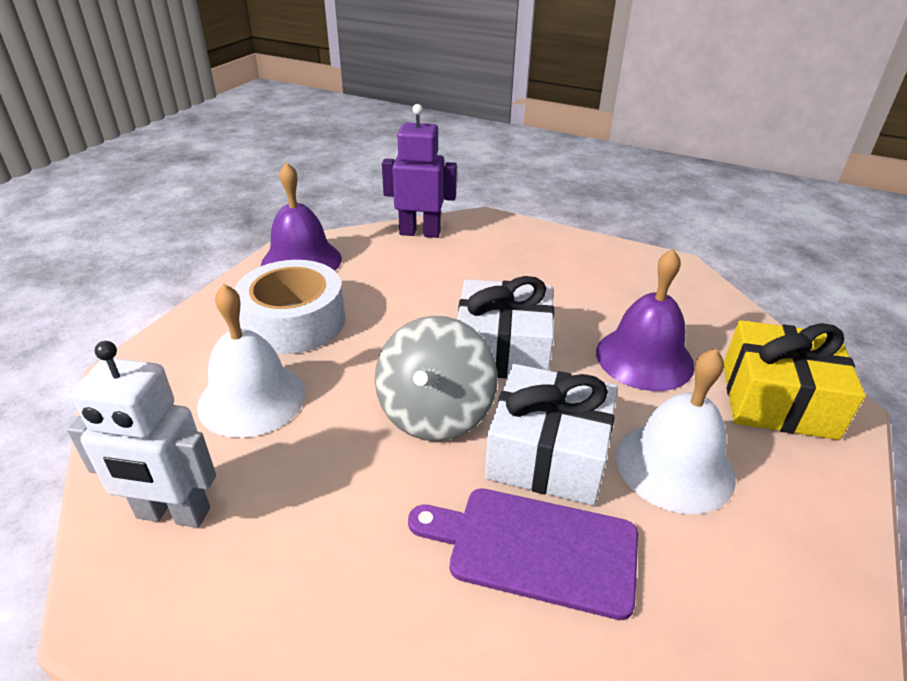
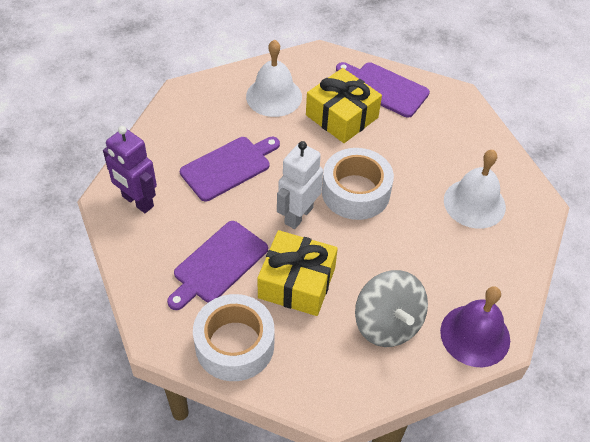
purple bell: [261,162,342,271] [596,249,695,391] = 2 -> [440,286,510,367] = 1
purple cutting board: [408,488,638,620] = 1 -> [167,221,268,310] [180,137,280,201] [336,62,430,118] = 3
white gift: [457,276,554,378] [485,364,618,506] = 2 -> none = 0
white tape: [234,260,345,354] = 1 -> [193,294,274,381] [322,148,394,220] = 2
yellow gift: [724,320,865,440] = 1 -> [257,230,338,316] [306,68,382,143] = 2

